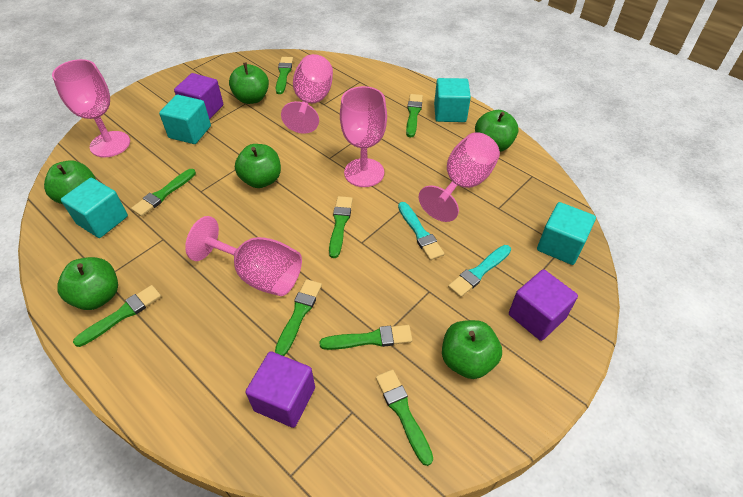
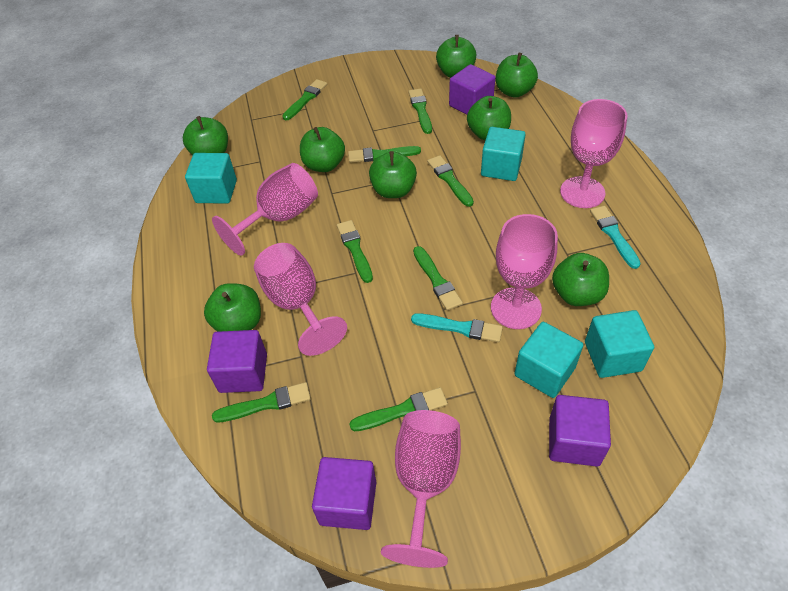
green apple: [44,160,96,204] [57,257,118,310] [229,63,269,104] [235,144,281,188] [442,320,502,379] [475,110,519,152] = 6 -> [183,116,228,155] [204,283,261,332] [300,127,345,172] [369,151,417,198] [436,35,476,78] [467,96,511,140] [496,53,538,98] [552,253,609,306] = 8
purple cube: [174,73,223,119] [246,351,315,428] [509,269,578,341] = 3 -> [207,330,267,393] [312,457,376,530] [449,64,495,115] [549,395,611,467] = 4

